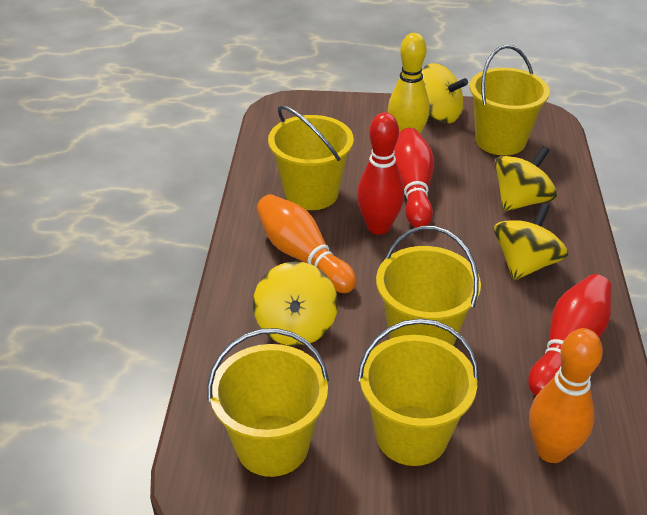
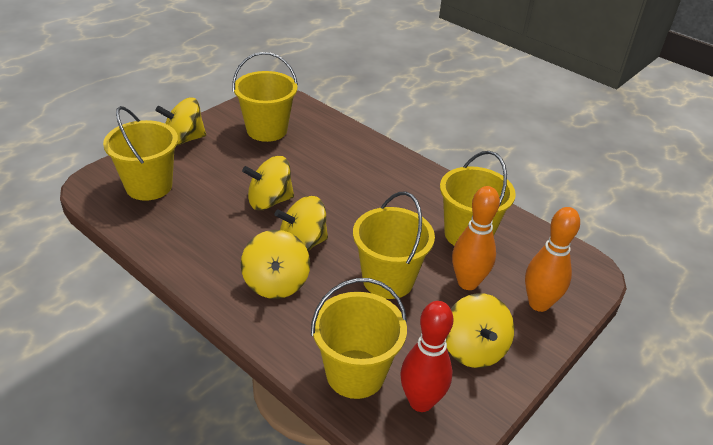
red bowling pin: [357,113,404,235] [394,128,434,228] [528,274,612,396] = 3 -> [400,301,453,412] = 1
yellow bowling pin: [388,33,430,134] = 1 -> none = 0
yellow spinning top: [253,261,338,346] [421,63,468,123] [494,203,568,281] [495,146,557,212] = 4 -> [155,98,206,146] [241,230,310,299] [242,156,294,210] [275,196,328,251] [446,293,514,368] = 5

